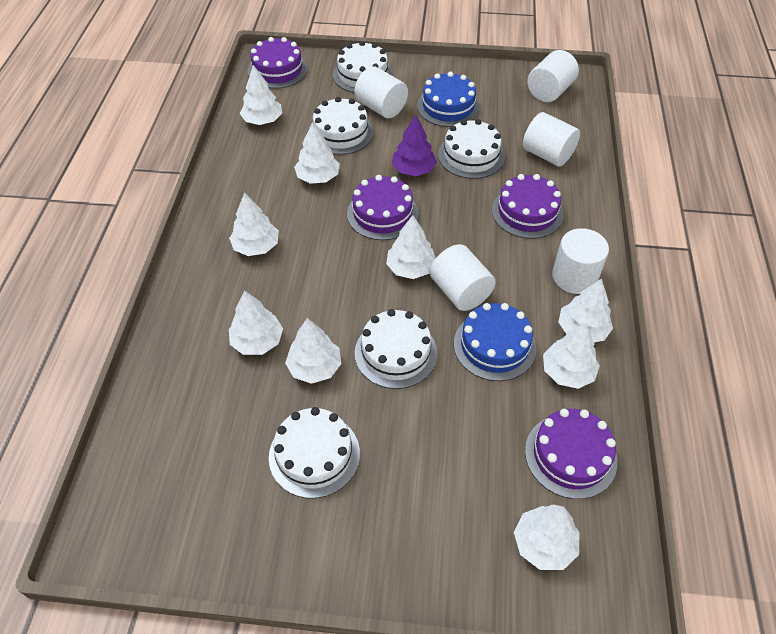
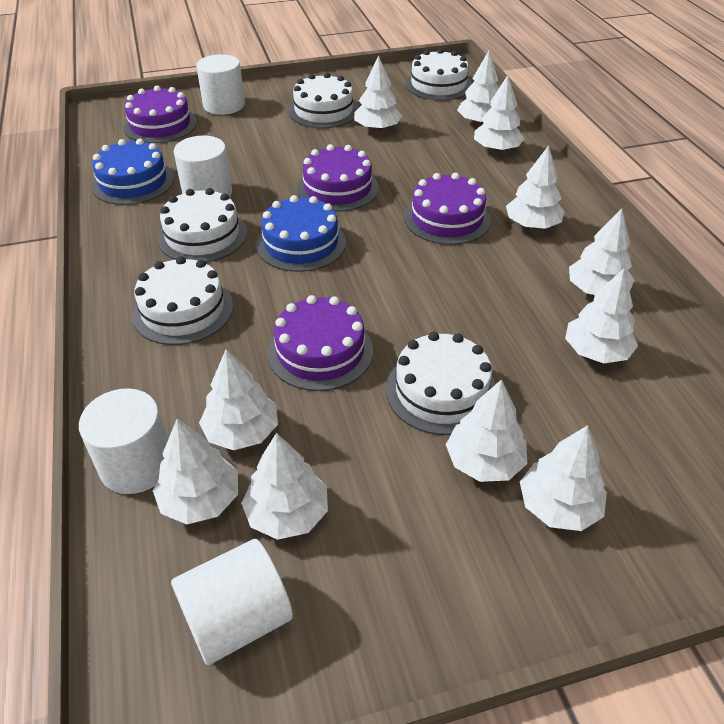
purple tree: [392,115,437,176] = 1 -> none = 0
white cylinder: [354,66,408,118] [430,244,496,311] [523,112,580,167] [527,50,579,102] [552,228,609,294] = 5 -> [79,388,168,494] [171,539,293,665] [174,135,232,197] [196,54,245,115] = 4
white tree: [229,193,279,256] [229,291,283,355] [240,65,282,125] [285,318,342,384] [294,122,340,184] [386,215,436,279] [514,504,579,570] [543,323,600,389] [558,279,613,342] = 9 -> [153,418,238,524] [199,349,278,450] [241,433,328,540] [354,55,402,131] [446,379,527,482] [457,51,499,125] [474,75,525,152] [506,145,565,229] [520,425,607,531] [565,269,638,363] [569,208,635,295] = 11

